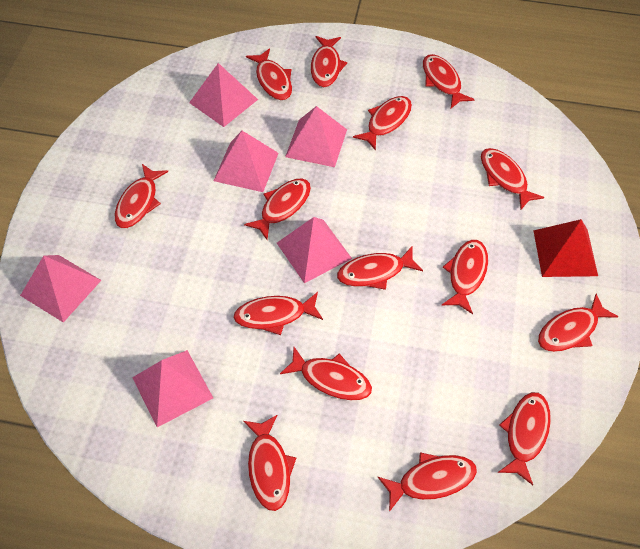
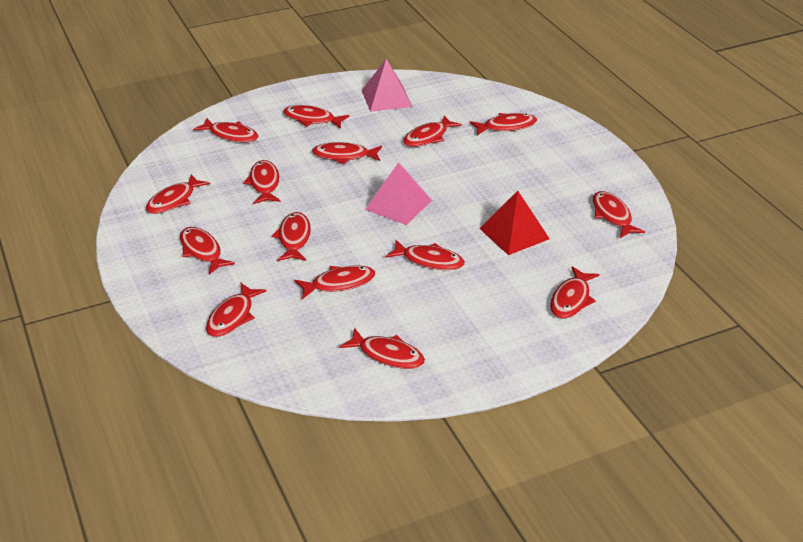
pink pyramid: [20,255,101,323] [132,350,213,427] [189,63,258,127] [214,131,279,192] [277,217,352,283] [285,106,347,167] = 6 -> [362,59,412,112] [365,162,432,225] = 2

